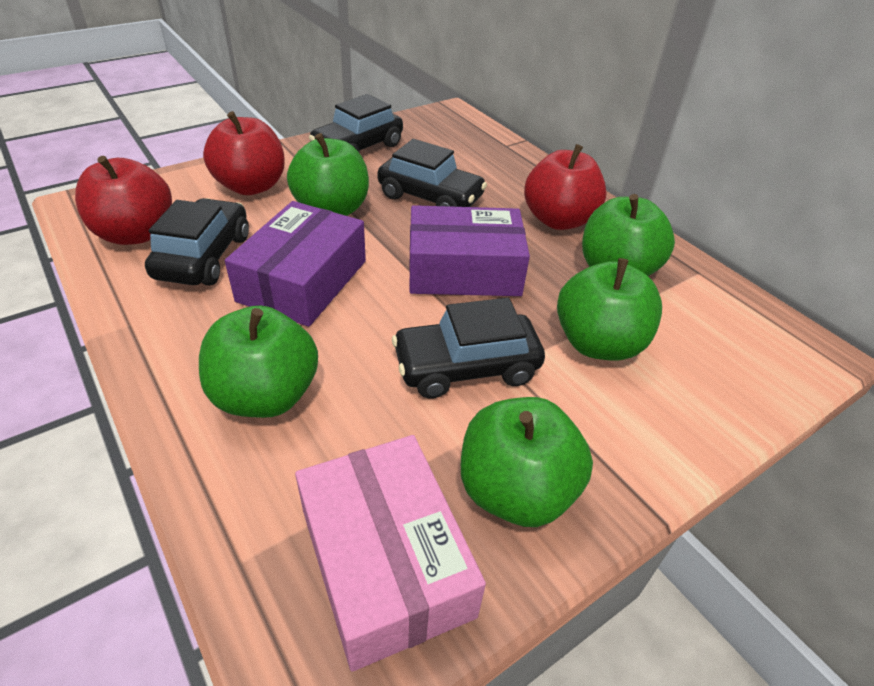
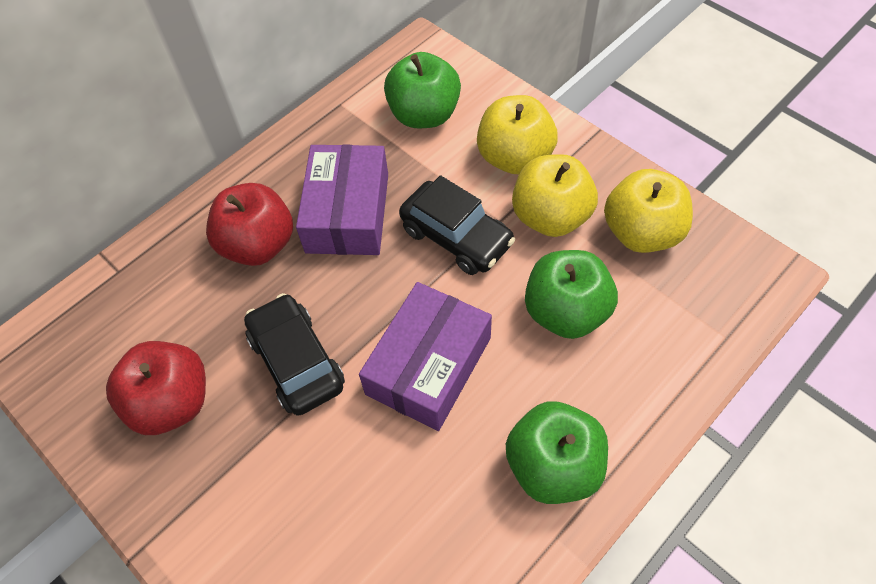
black car: [145,198,249,286] [309,94,403,152] [377,139,487,207] [392,298,545,398] = 4 -> [244,293,345,416] [399,175,515,275] = 2
green apple: [199,306,318,418] [287,133,369,216] [461,397,593,527] [557,258,662,361] [582,194,675,276] = 5 -> [384,52,461,128] [506,401,608,504] [525,250,618,339] = 3
pink box: [295,435,486,672] = 1 -> none = 0
red apple: [75,156,172,245] [203,111,285,195] [524,144,606,230] = 3 -> [106,341,206,435] [206,183,293,266] = 2
yellow apple: none = 0 -> [477,95,558,174] [512,154,598,237] [604,169,693,253] = 3

